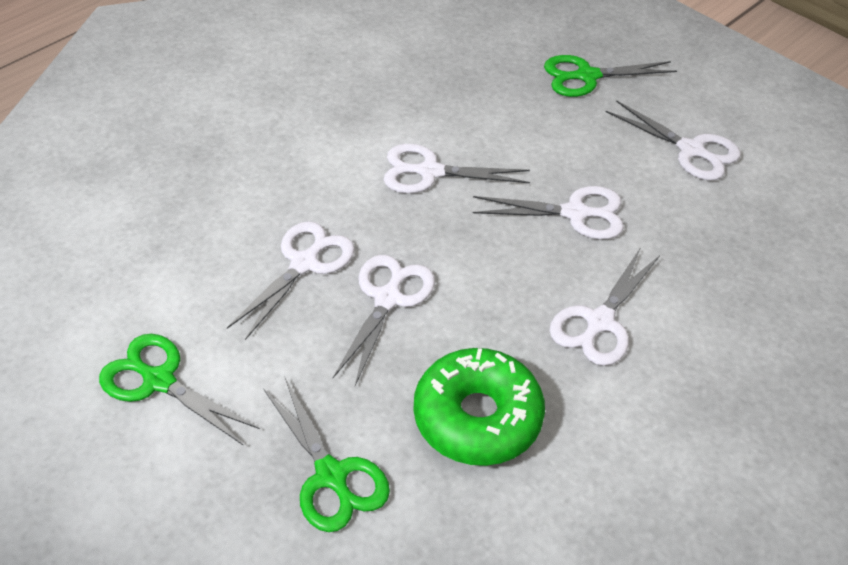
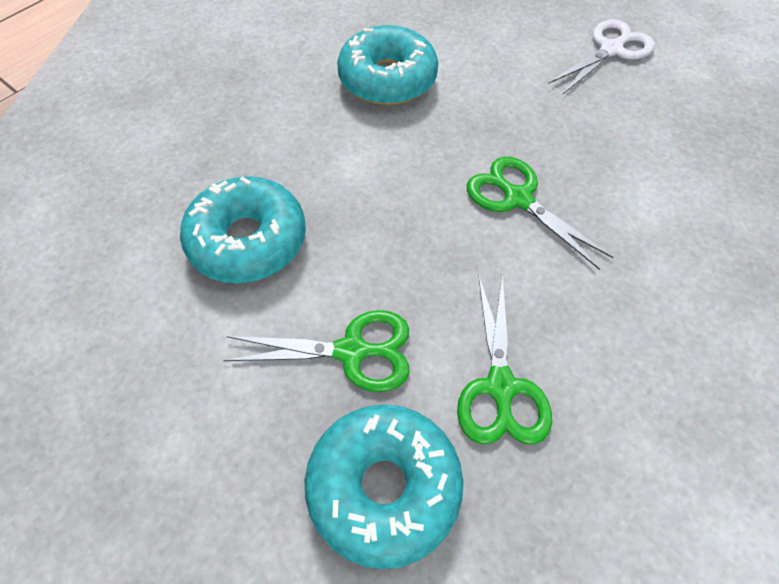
green donut: [414,348,545,466] = 1 -> none = 0
turquoise donut: none = 0 -> [180,176,306,283] [305,404,463,569] [337,25,438,105] = 3
white scissors: [227,221,355,340] [333,255,435,386] [383,144,530,193] [472,186,624,239] [549,247,660,366] [606,100,741,180] = 6 -> [548,20,655,94] = 1

